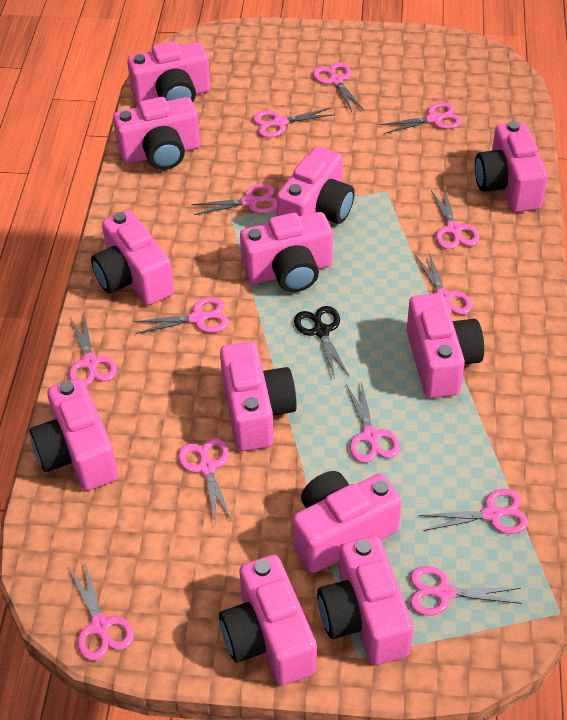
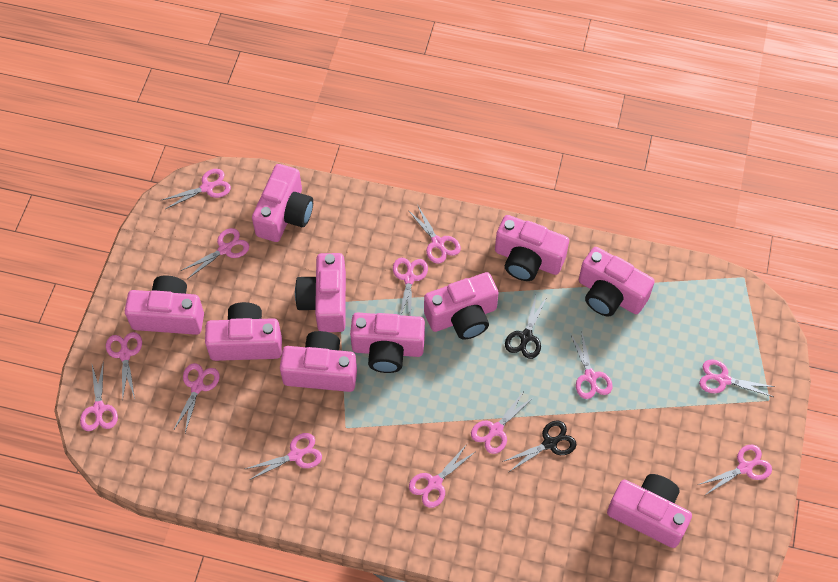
black scissors: [294,306,349,379] = 1 -> [502,420,577,472] [505,295,547,359] = 2
pink camera: [30,378,118,491] [91,210,174,305] [113,97,200,170] [127,41,210,105] [219,555,317,686] [220,341,297,451] [240,212,333,292] [277,146,355,224] [292,471,402,573] [317,536,413,665] [407,293,484,398] [475,121,548,212] = 12 -> [125,275,204,335] [205,302,282,361] [252,164,313,242] [280,331,357,392] [295,253,346,332] [350,313,425,373] [424,272,499,339] [495,215,569,281] [578,247,655,316] [607,474,692,548] = 10

